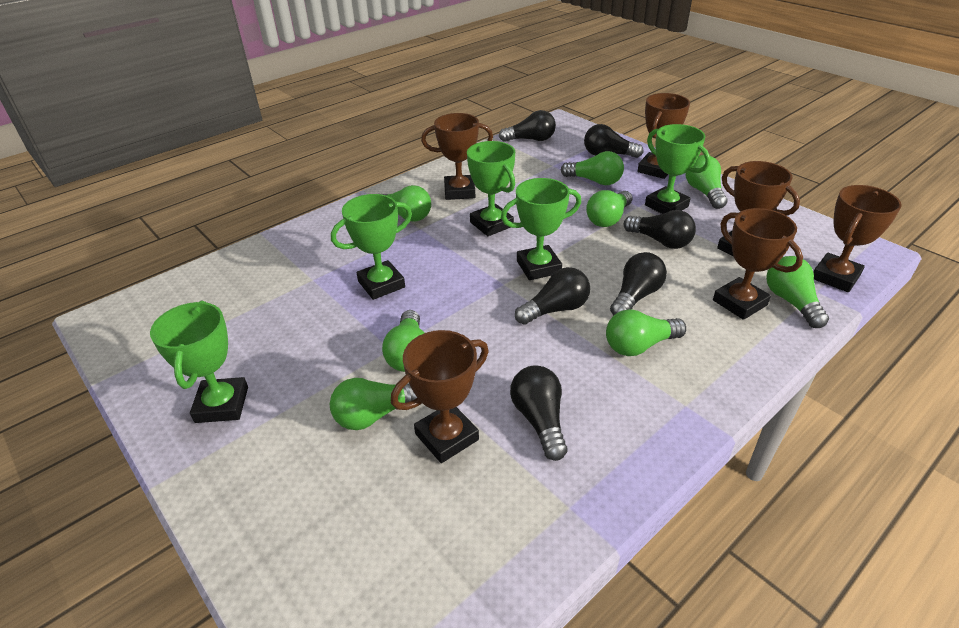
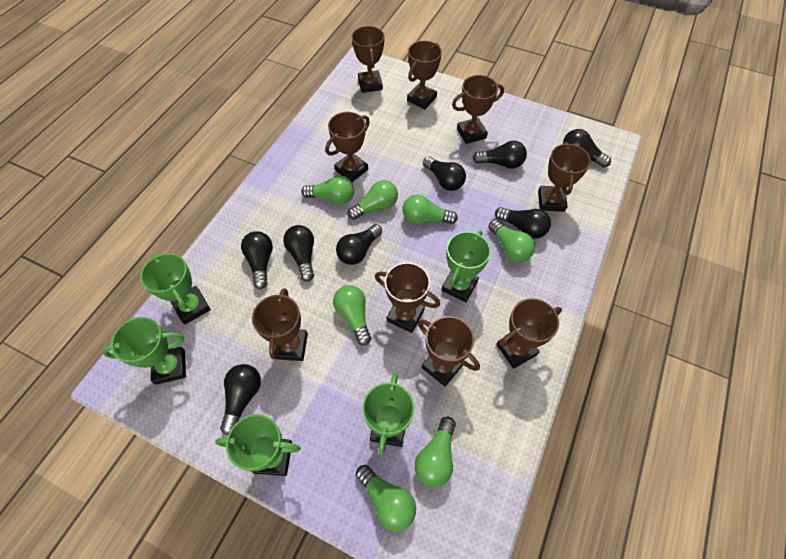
black light bulb: [499,110,556,142] [510,365,567,461] [515,267,590,325] [584,124,644,158] [610,252,667,315] [624,210,696,249] = 6 -> [220,364,261,435] [241,231,273,289] [283,225,314,282] [336,224,382,265] [423,156,466,191] [473,141,527,169] [495,207,551,239] [563,129,611,168] = 8
brown trophy: [391,330,489,463] [421,113,493,200] [637,93,690,179] [713,208,803,320] [717,161,800,256] [813,185,902,292] = 6 -> [252,288,308,361] [325,112,370,182] [352,26,385,93] [375,262,440,333] [407,41,442,110] [418,316,480,387] [452,75,504,144] [496,298,562,369] [538,142,591,212] = 9
green light bulb: [330,378,417,430] [382,185,431,222] [382,310,424,372] [561,151,624,185] [586,190,632,227] [606,309,686,356] [685,155,727,209] [766,256,829,328] = 8 -> [301,176,354,205] [333,285,371,346] [347,180,398,220] [356,465,416,531] [402,194,458,224] [415,417,456,487] [488,220,535,262] = 7

